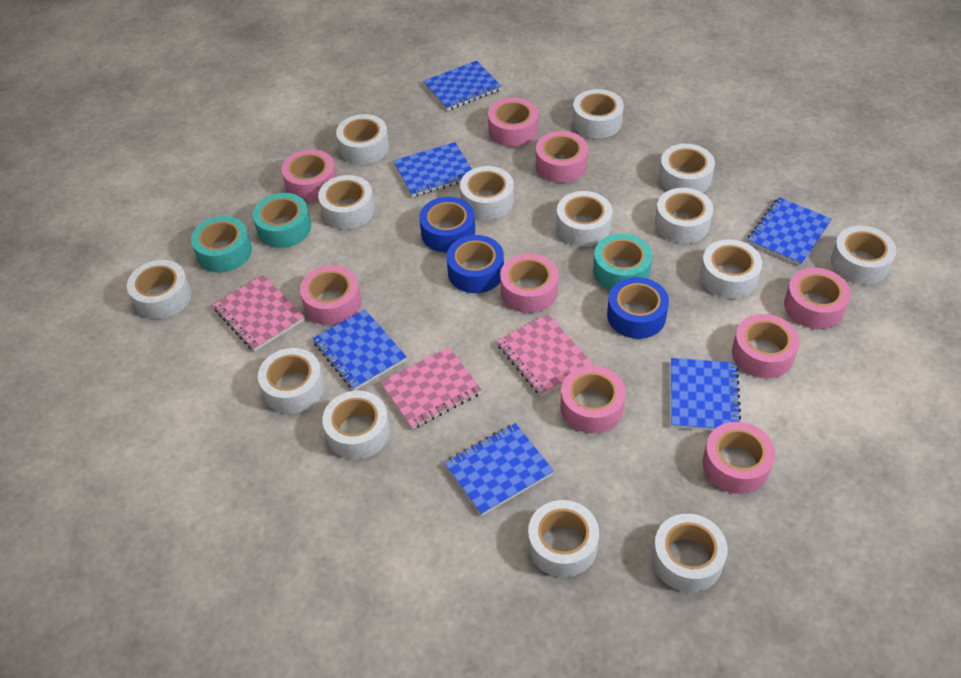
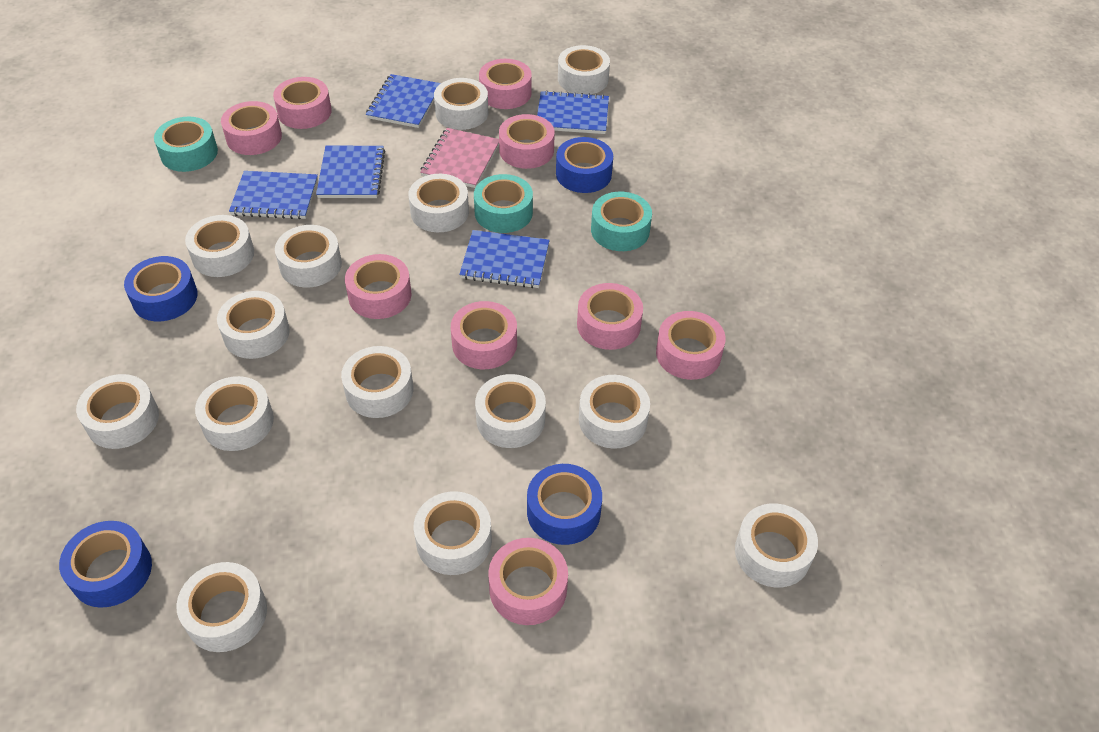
blue notebook: [312,309,407,391] [393,142,472,197] [423,61,502,111] [445,423,554,516] [671,358,741,431] [748,197,832,266] = 6 -> [229,171,318,219] [316,145,385,198] [366,74,441,128] [459,230,550,288] [537,90,609,134] = 5
blue tape: [419,197,475,252] [447,235,504,293] [607,277,669,339] = 3 -> [59,521,152,608] [124,256,198,321] [527,464,602,545] [556,137,613,193] = 4
pink notebook: [213,275,305,352] [380,347,482,429] [497,314,594,396] = 3 -> [420,128,499,188] = 1

